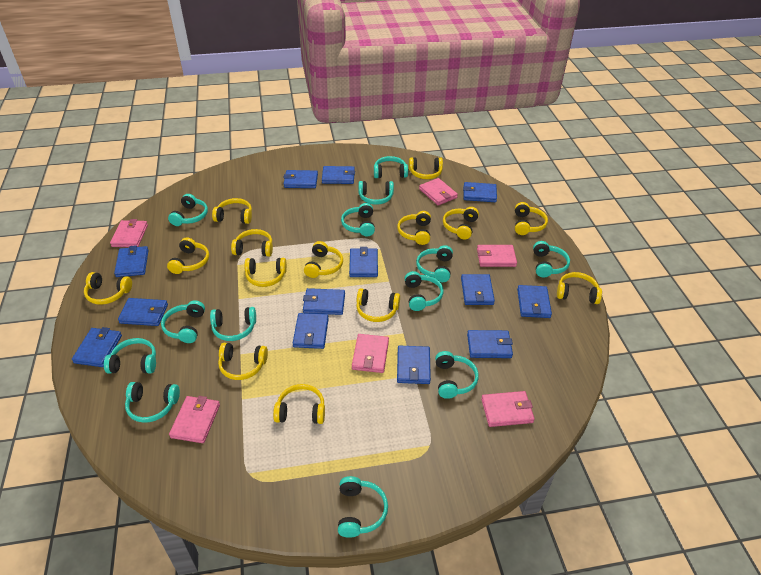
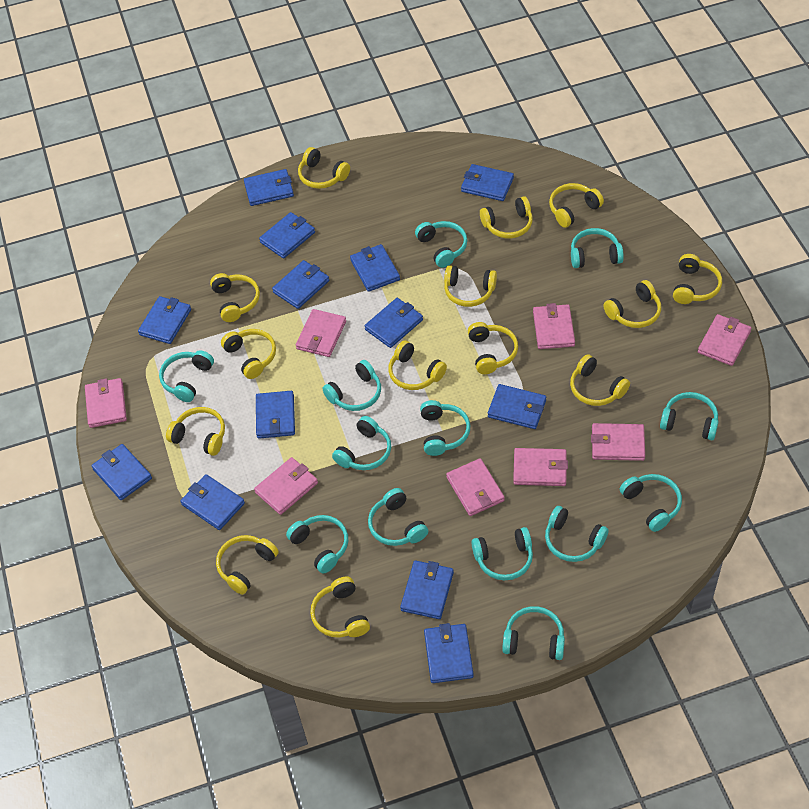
pink wallet: [110,219,148,247] [169,396,220,443] [352,334,389,373] [419,178,458,205] [477,245,517,267] [481,391,535,427] = 6 -> [85,378,127,428] [254,457,318,515] [296,309,346,357] [446,458,505,516] [513,448,568,486] [533,303,575,349] [591,423,645,461] [698,314,751,366] = 8

